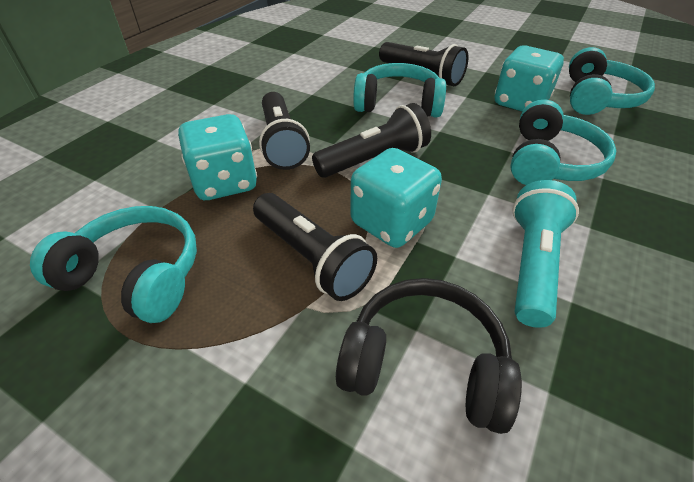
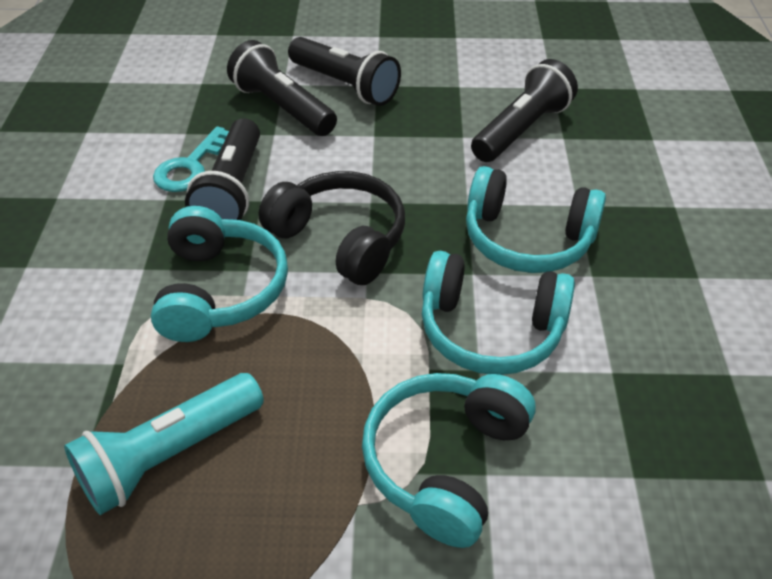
turquoise dice: [178,114,257,200] [350,148,442,248] [495,45,564,111] = 3 -> none = 0
turquoise key: none = 0 -> [153,126,229,192] = 1

